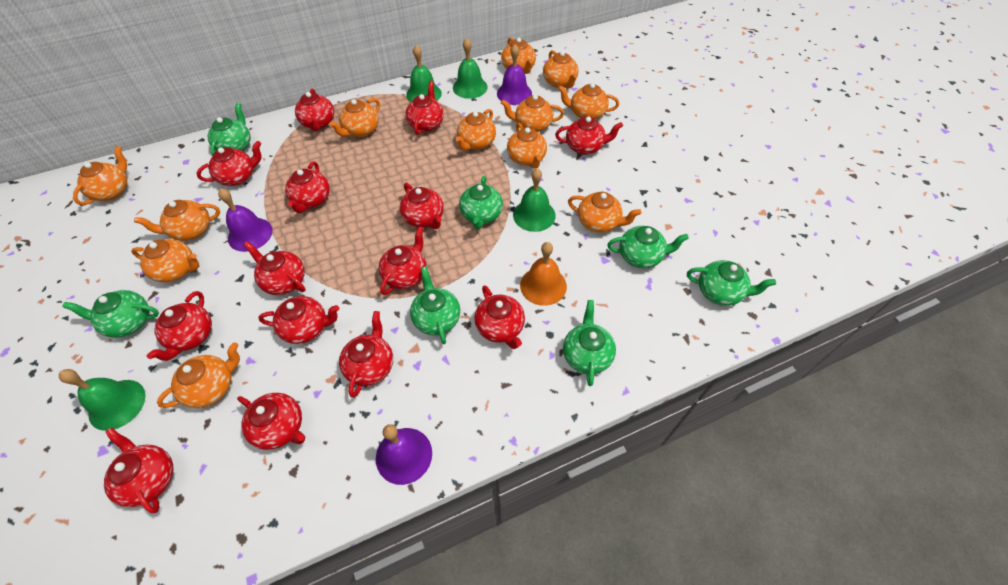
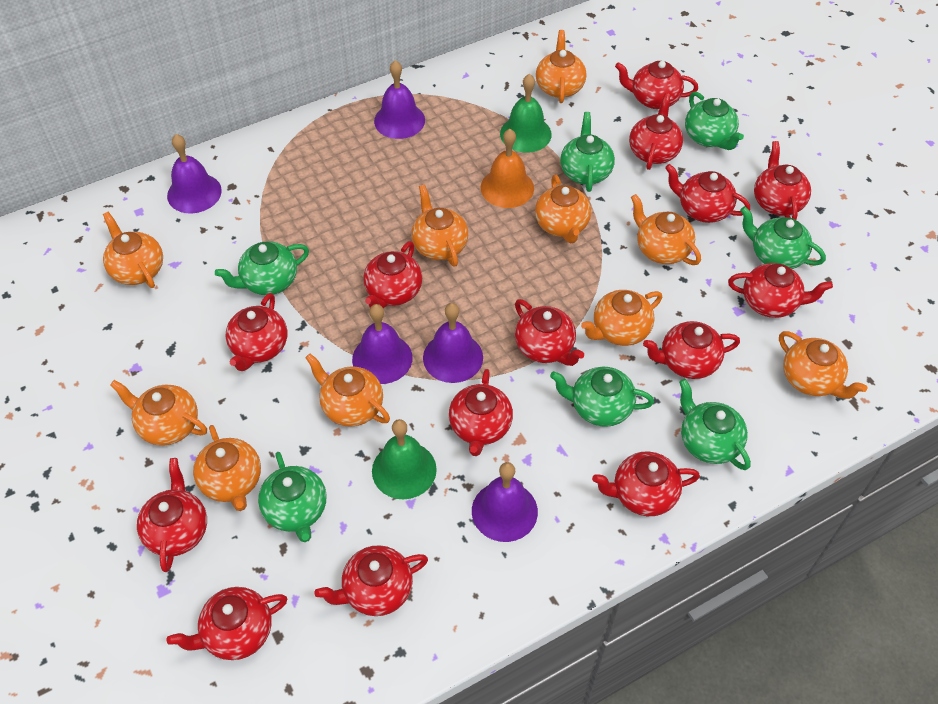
green bell: [59,369,145,431] [406,45,442,102] [453,38,488,99] [513,168,555,232] = 4 -> [372,419,437,499] [500,74,552,153] = 2
orange teapot: [73,146,127,205] [131,239,199,283] [134,200,220,241] [157,342,240,408] [329,98,380,137] [455,109,496,151] [501,37,536,74] [501,95,564,132] [507,123,547,169] [543,50,579,88] [558,83,619,119] [568,192,641,233] = 12 -> [103,212,163,288] [110,380,207,446] [193,425,261,511] [305,353,390,427] [411,184,468,267] [535,175,591,243] [536,30,586,103] [581,290,662,346] [631,194,701,265] [779,331,867,399] = 10
purple bell: [218,188,273,252] [376,424,432,485] [497,44,532,105] = 3 -> [167,134,222,213] [352,304,412,384] [374,60,425,139] [423,303,483,383] [472,462,538,542] = 5

